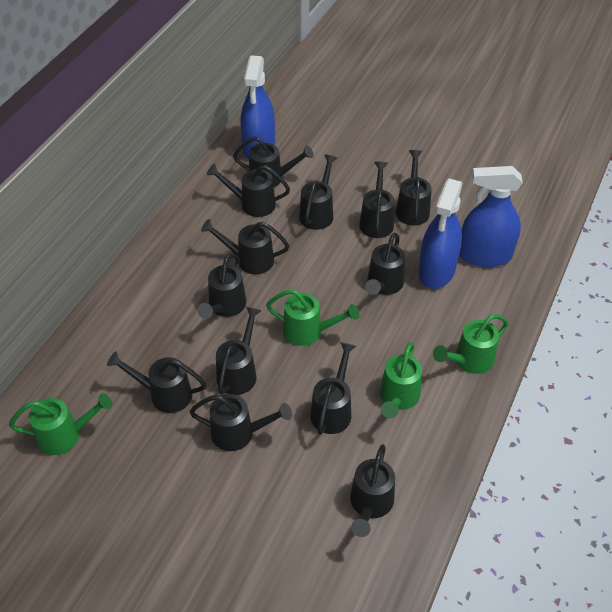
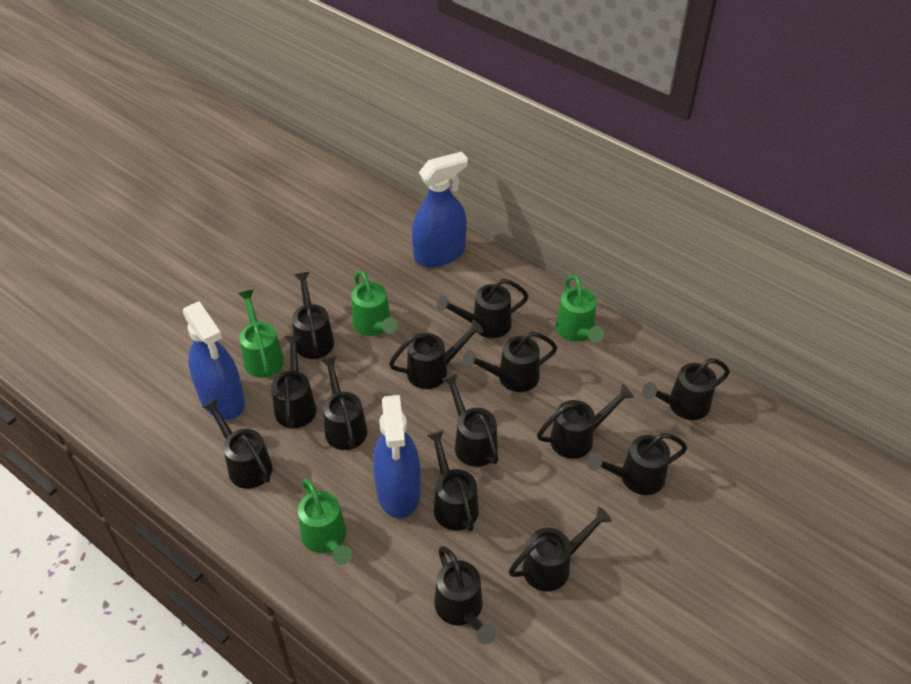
black watering can: [107,351,207,413] [190,394,292,451] [198,254,246,319] [201,219,289,274] [207,164,290,217] [216,307,262,395] [233,137,313,187] [299,154,337,230] [310,342,356,435] [350,444,395,537] [359,162,395,238] [365,233,405,295] [395,150,432,226] = 13 -> [202,398,272,489] [271,336,317,428] [292,272,334,359] [321,356,367,450] [389,320,484,389] [426,430,479,532] [434,546,497,644] [437,279,528,338] [441,373,498,467] [463,332,557,392] [509,507,612,591] [537,384,634,459] [588,433,687,495] [642,358,730,420] = 14

